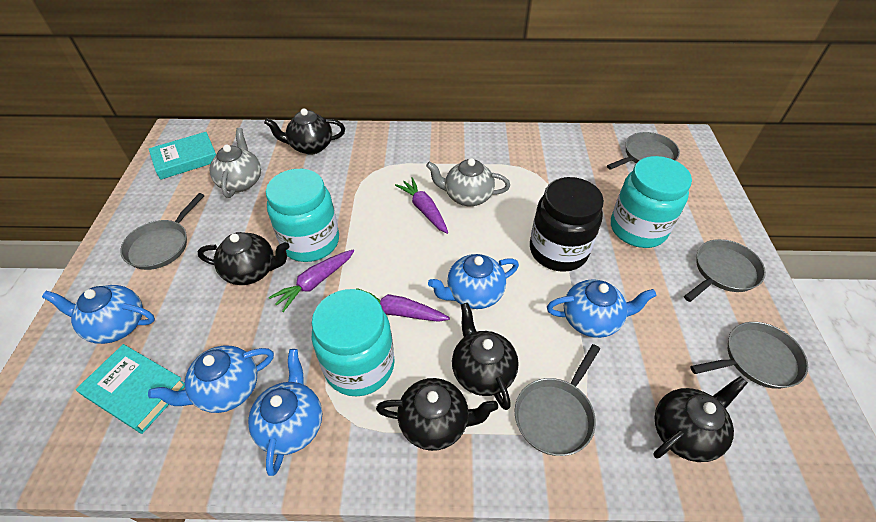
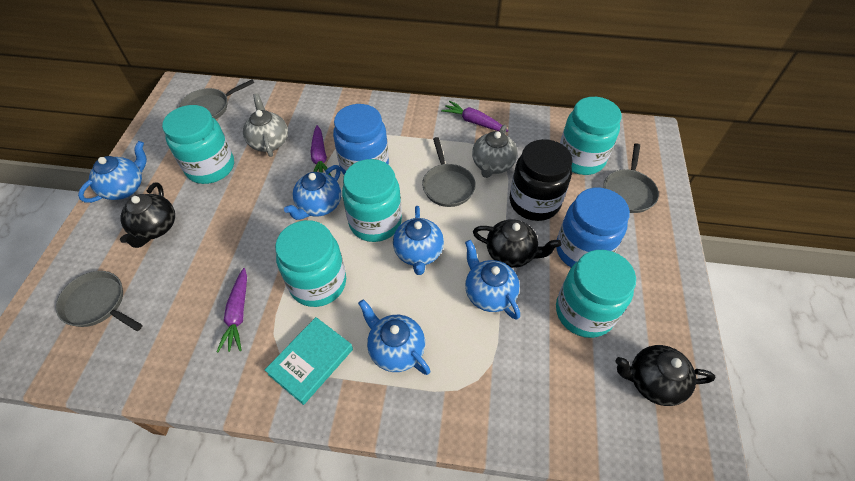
black teapot: [198,232,289,285] [264,108,345,155] [376,378,498,451] [452,303,519,410] [653,376,748,462] = 5 -> [120,182,175,248] [473,219,561,268] [615,345,715,406] = 3
blue jar: none = 0 -> [333,104,389,175] [556,188,630,267] = 2
grey pan: [120,193,205,270] [515,344,600,456] [607,132,680,170] [684,239,766,302] [690,322,808,389] = 5 -> [56,271,143,331] [179,79,254,119] [422,137,476,207] [604,143,659,213] = 4
turquoise book: [76,344,185,434] [149,132,216,180] = 2 -> [265,317,353,405] = 1
turquoise jar: [266,169,339,262] [312,289,395,397] [611,156,692,248] = 3 -> [162,105,234,184] [275,220,346,307] [342,159,402,242] [556,250,636,338] [560,97,622,175] = 5

